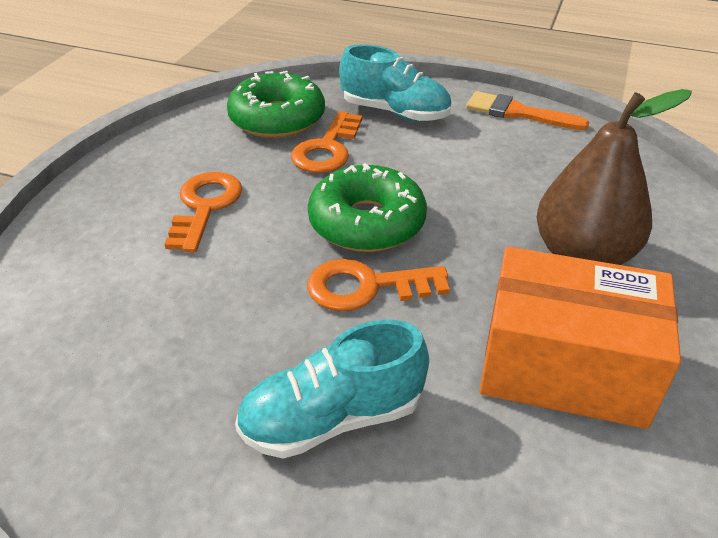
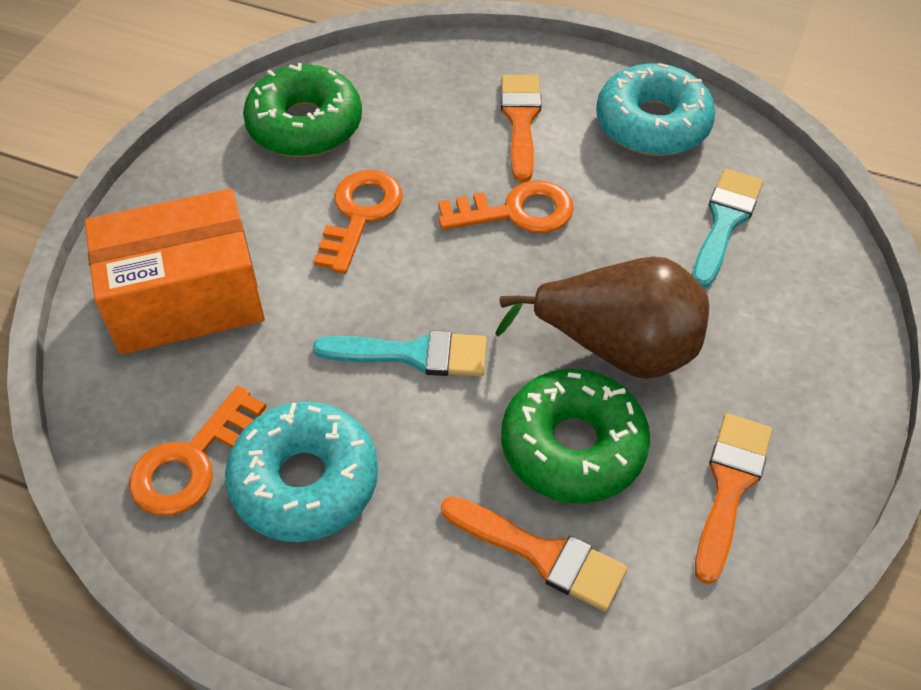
orange brush: [466,91,589,130] = 1 -> [441,496,627,612] [501,75,541,182] [695,413,772,584] = 3
turquoise brush: none = 0 -> [313,330,487,376] [692,168,763,288] = 2
turquoise donut: none = 0 -> [225,402,378,542] [596,63,716,156] = 2
turquoise shoe: [235,319,429,458] [339,44,451,122] = 2 -> none = 0

